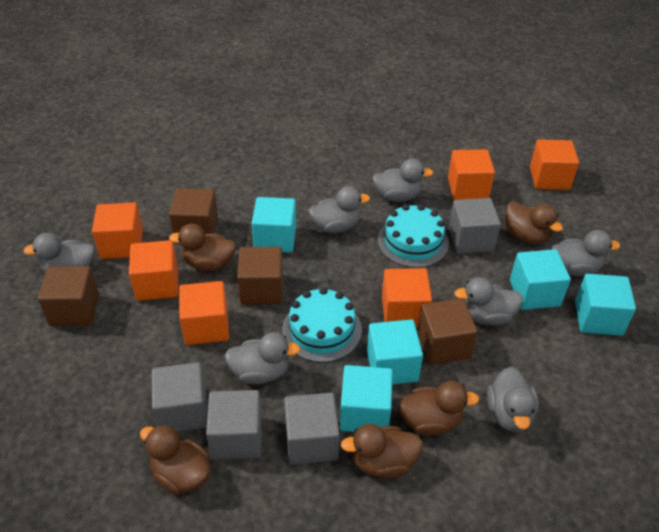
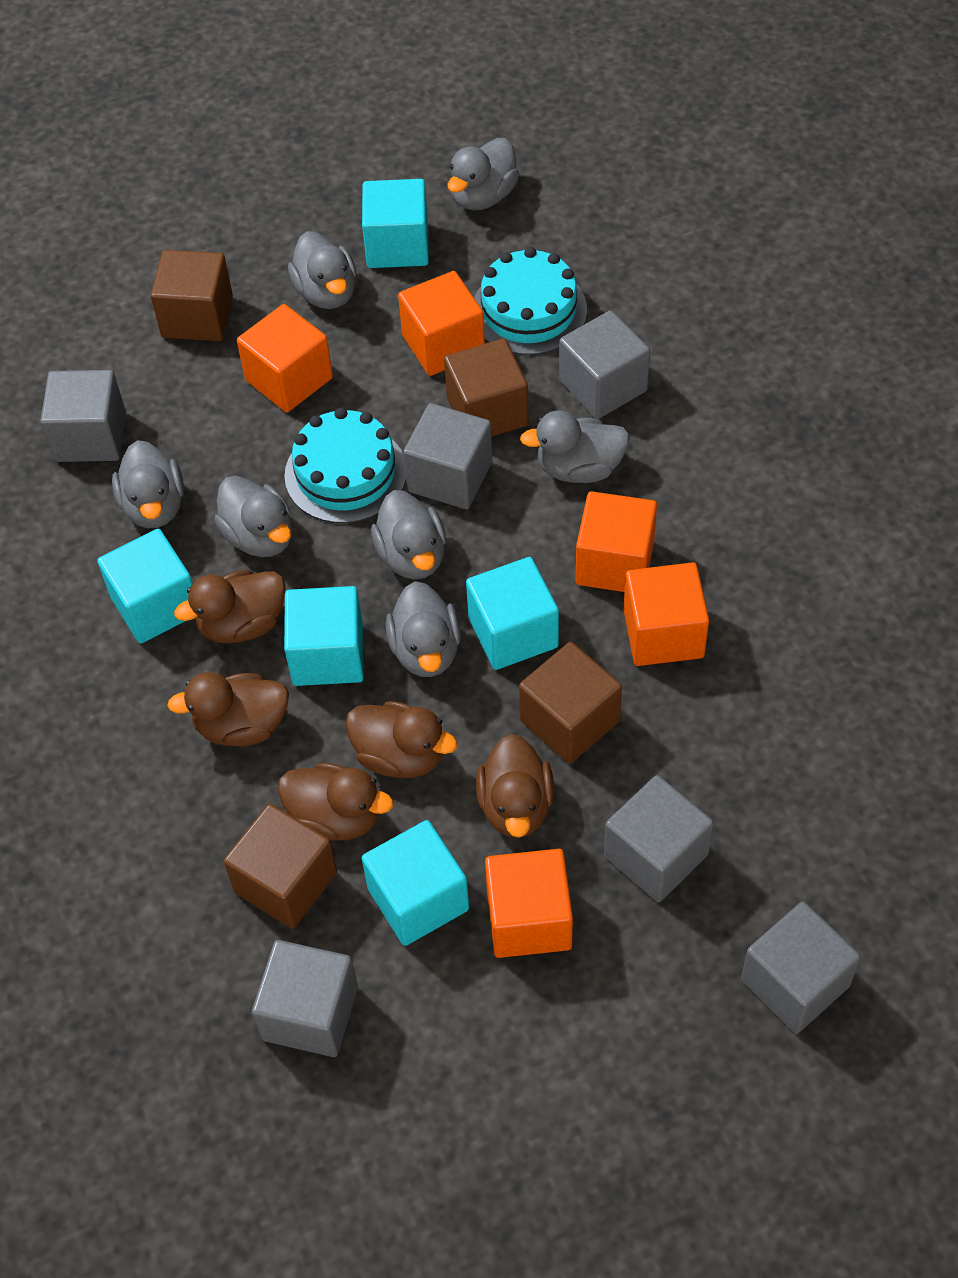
grey cube: [152,362,207,432] [206,390,262,460] [284,393,340,465] [449,198,501,254] = 4 -> [40,370,126,462] [252,940,358,1057] [403,403,492,509] [559,310,650,419] [604,775,714,902] [741,902,861,1034] = 6
orange cube: [92,203,143,259] [129,240,178,301] [179,281,229,345] [382,268,432,327] [448,149,495,200] [530,139,579,190] = 6 -> [237,304,333,412] [398,271,485,376] [485,849,573,958] [576,491,657,592] [623,562,709,666] = 5

